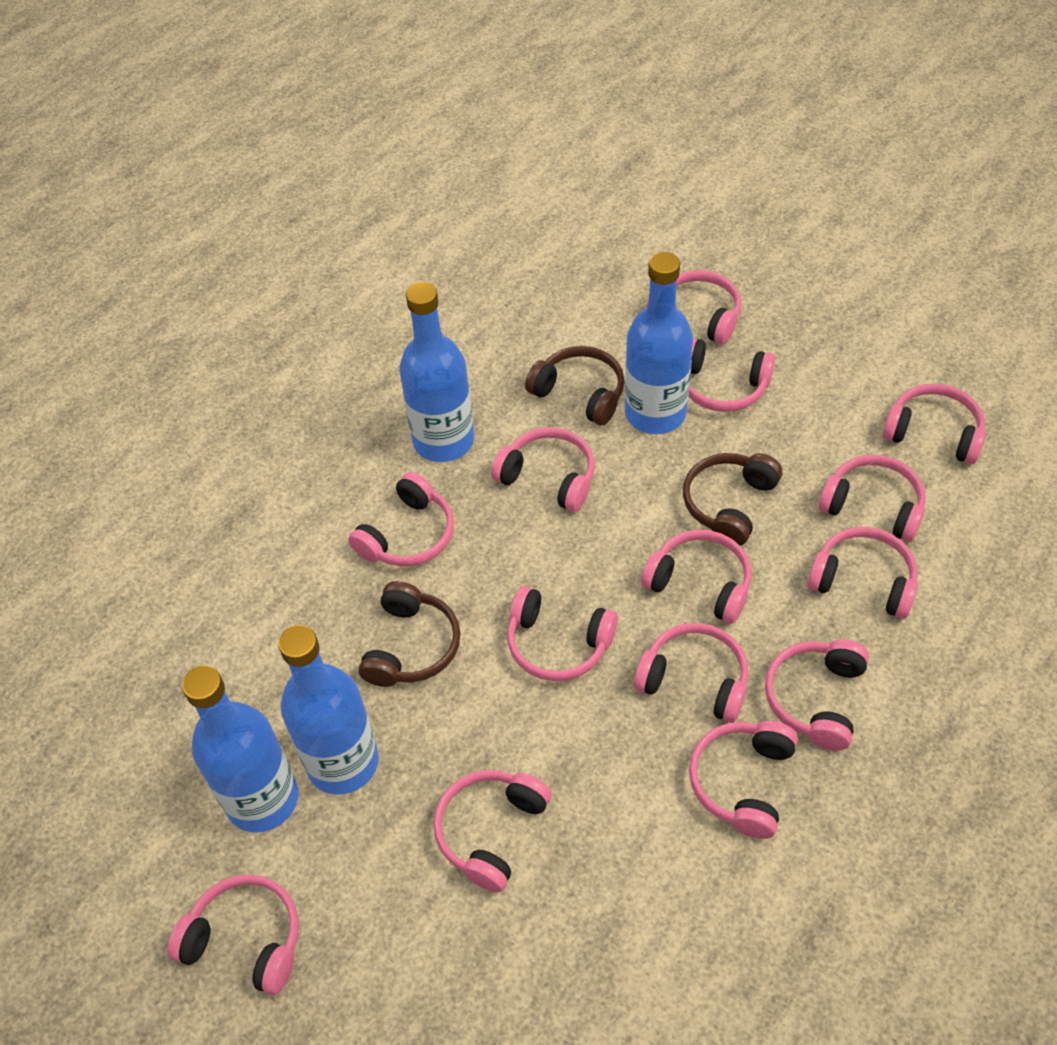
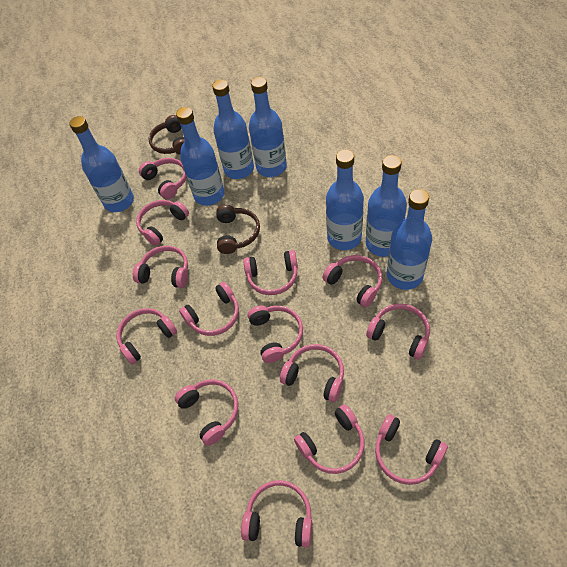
blue bottle: [182,666,298,832] [278,625,379,794] [399,282,474,462] [625,252,693,434] = 4 -> [69,116,134,212] [176,107,225,206] [212,80,254,179] [249,77,287,177] [326,149,364,250] [366,155,407,257] [387,189,432,290] = 7
brown headphones: [358,581,460,687] [525,346,625,426] [683,453,782,546] = 3 -> [148,115,185,155] [216,205,260,254] = 2

